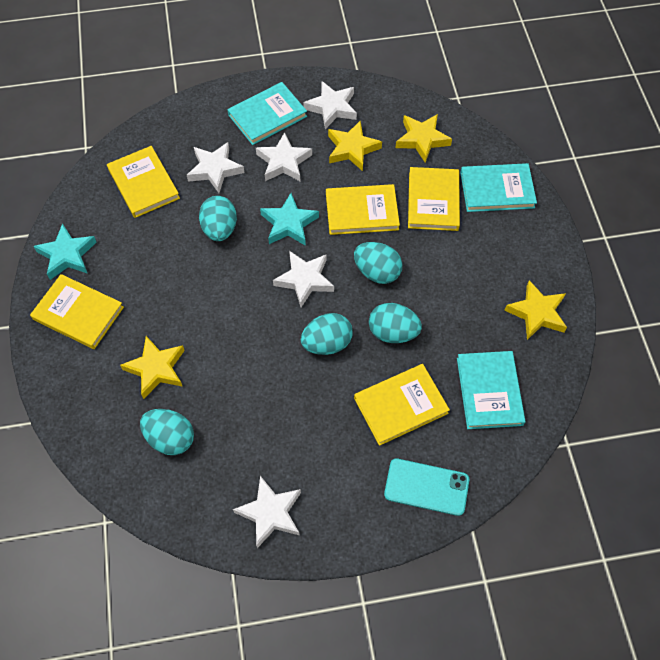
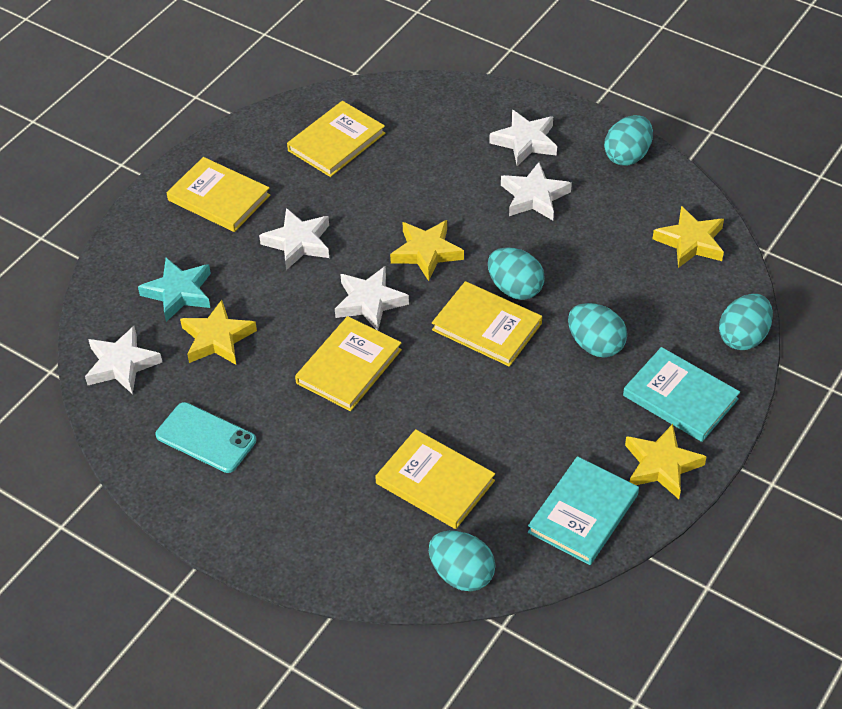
turquoise book: [227,82,307,145] [457,351,526,429] [460,163,537,212] = 3 -> [528,456,639,565] [623,347,740,442] = 2
turquoise star: [33,223,97,280] [260,193,319,246] = 2 -> [138,258,211,322] = 1

